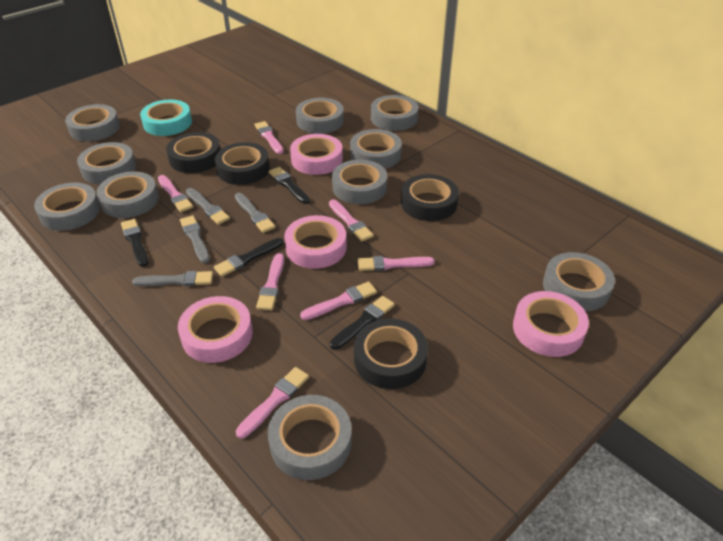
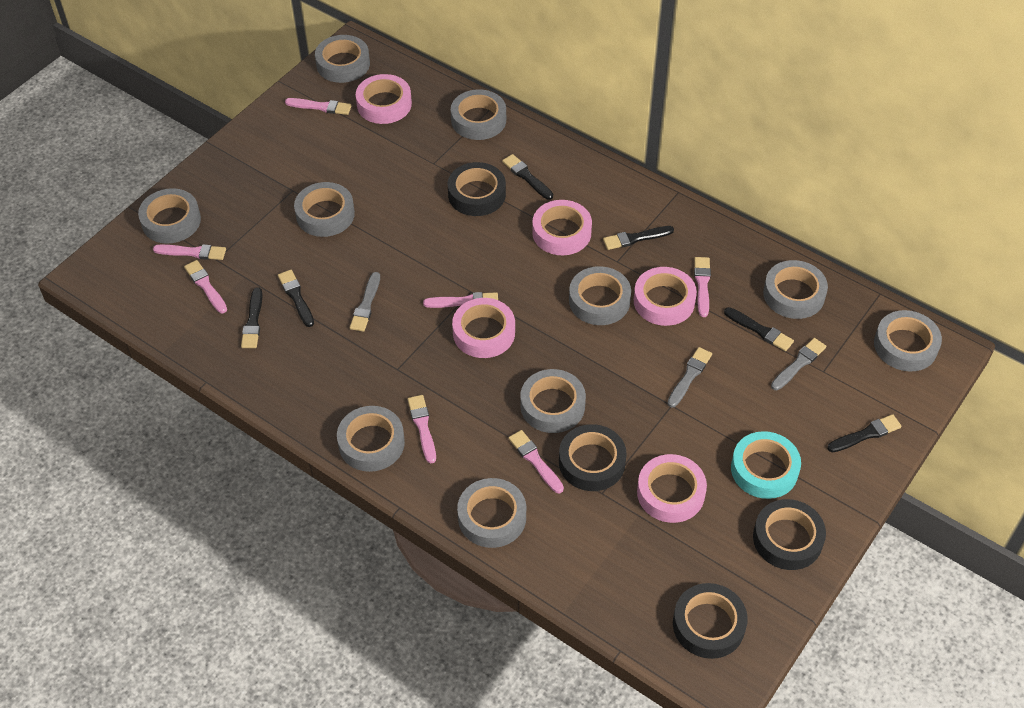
black brush: [121,219,149,267] [214,238,283,276] [269,167,310,204] [330,296,395,350] = 4 -> [241,287,263,348] [278,270,314,327] [502,154,553,200] [603,226,674,250] [724,307,794,351] [827,414,902,452] = 6
grey brush: [132,271,213,286] [180,215,210,263] [186,188,230,225] [235,193,275,233] = 4 -> [350,272,380,332] [667,347,712,407] [771,338,826,390] = 3
pink tape: [178,296,253,363] [284,215,347,269] [290,134,343,175] [513,291,589,357] = 4 -> [356,74,412,124] [452,298,515,358] [532,200,592,255] [634,267,697,326] [637,454,707,523] = 5

